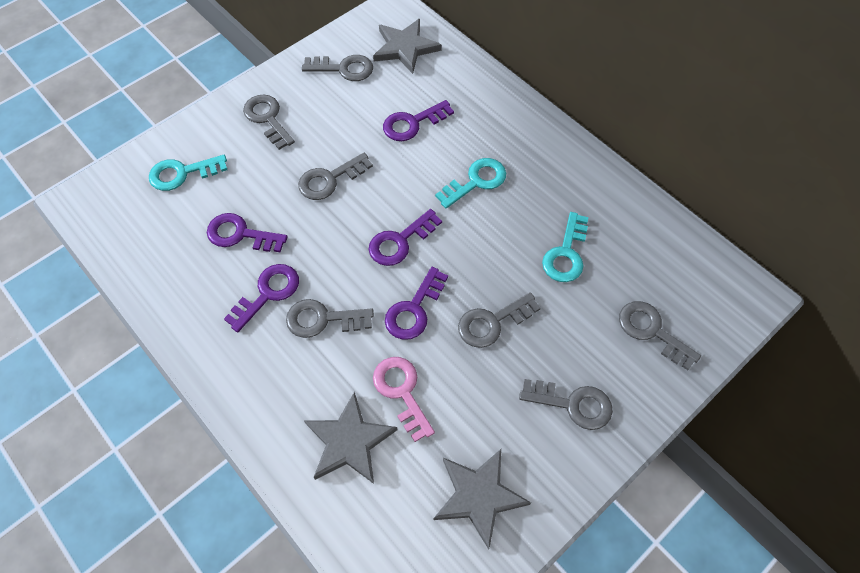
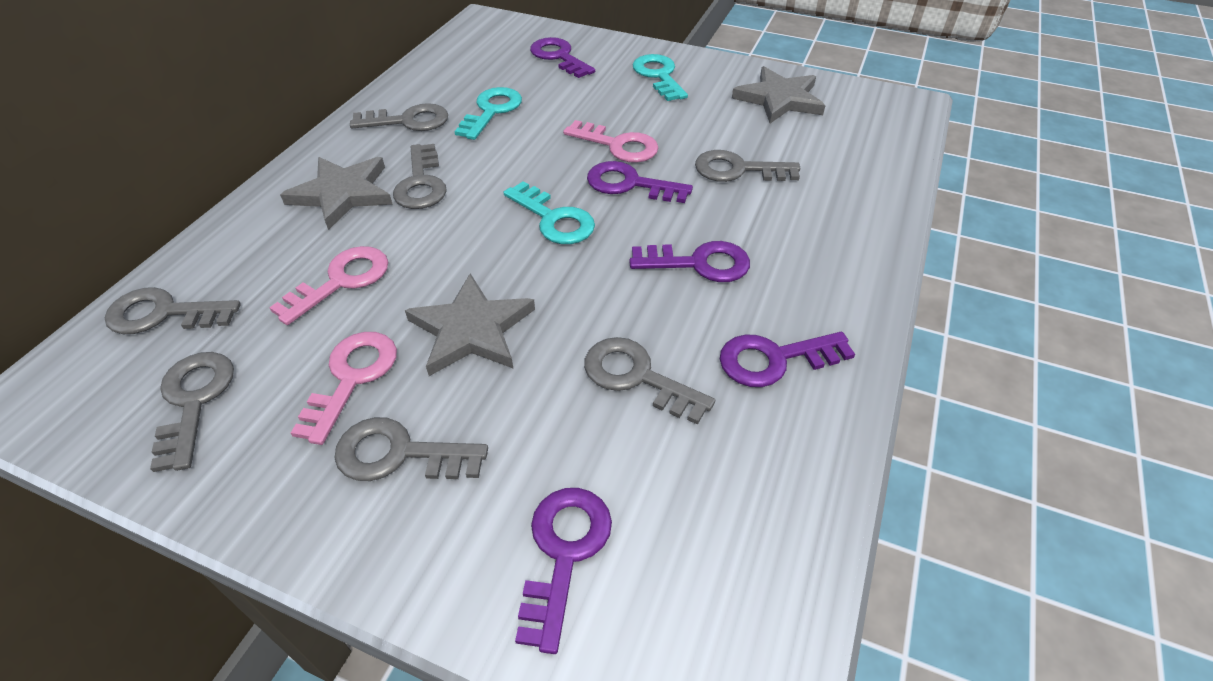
pink key: [373,357,435,442] = 1 -> [269,246,388,325] [291,332,397,445] [563,120,658,163] = 3

